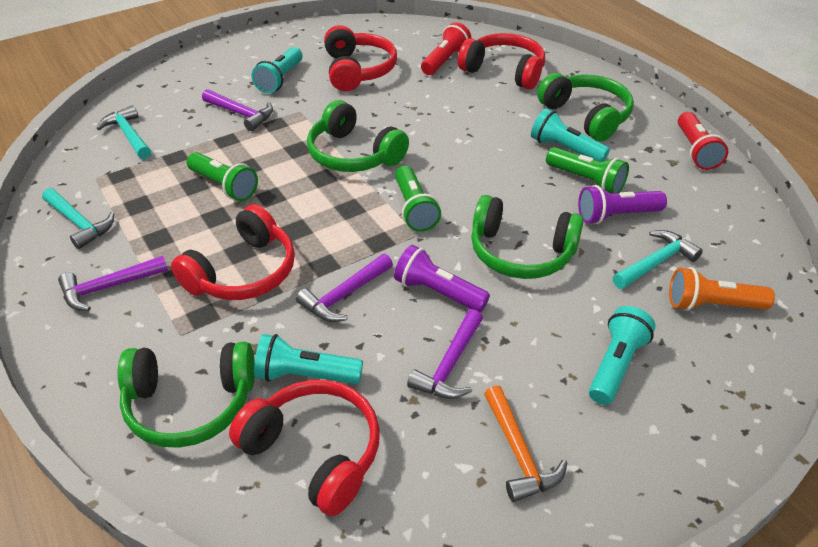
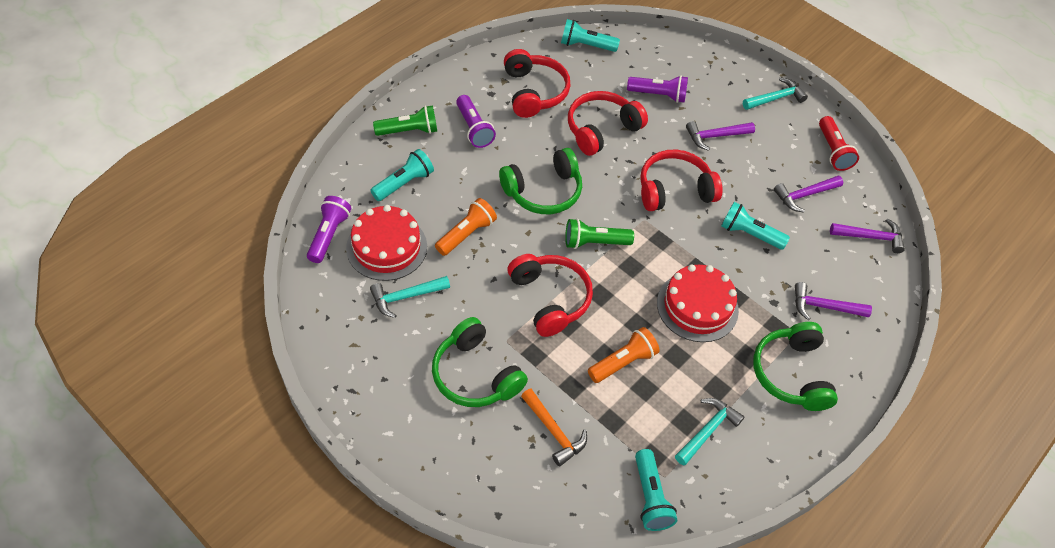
green flashlight: [187,152,258,201] [395,166,441,232] [546,147,629,193] = 3 -> [373,105,437,136] [565,218,634,249] = 2
green headphones: [118,342,255,448] [307,100,409,172] [471,195,584,279] [537,73,634,141] = 4 -> [432,317,528,407] [499,148,582,214] [753,322,838,411] = 3
orange flashlight: [669,267,775,311] = 1 -> [435,198,497,256] [588,327,660,383] = 2
purple flashlight: [394,245,490,312] [578,185,667,224] = 2 -> [307,196,351,263] [456,95,496,148] [627,75,688,103] = 3
red cake: none = 0 -> [346,205,427,281] [657,264,739,342] = 2
red flashlight: [421,22,471,75] [678,112,728,170] = 2 -> [819,116,859,171] = 1

